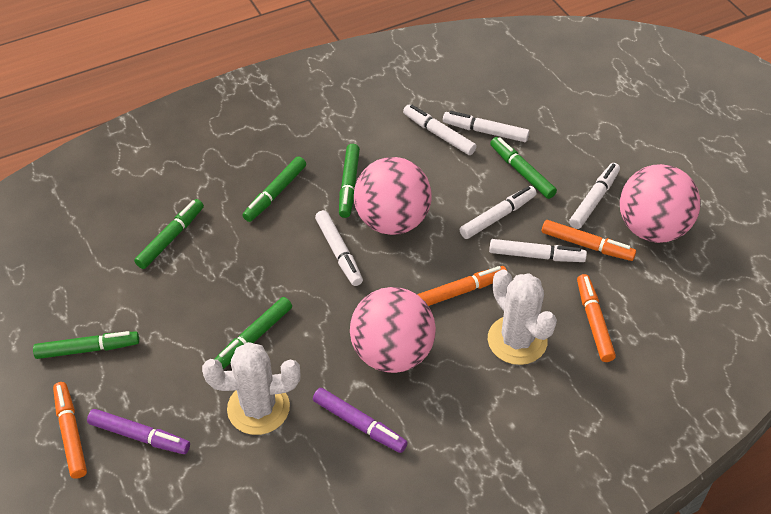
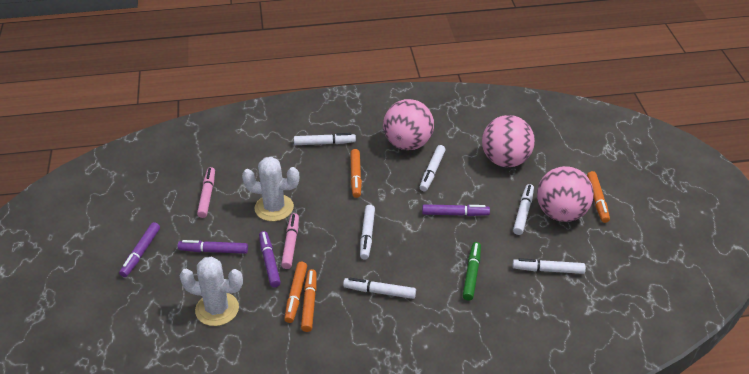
green marker: [33,331,139,359] [134,199,204,269] [215,297,292,369] [242,156,306,222] [339,144,360,218] [490,137,557,199] = 6 -> [463,242,481,301] = 1
pink marker: none = 0 -> [197,167,215,218] [281,213,299,269] = 2
purple marker: [87,409,190,454] [313,388,408,453] = 2 -> [119,222,160,277] [178,240,248,254] [259,231,281,287] [422,204,490,216] = 4

